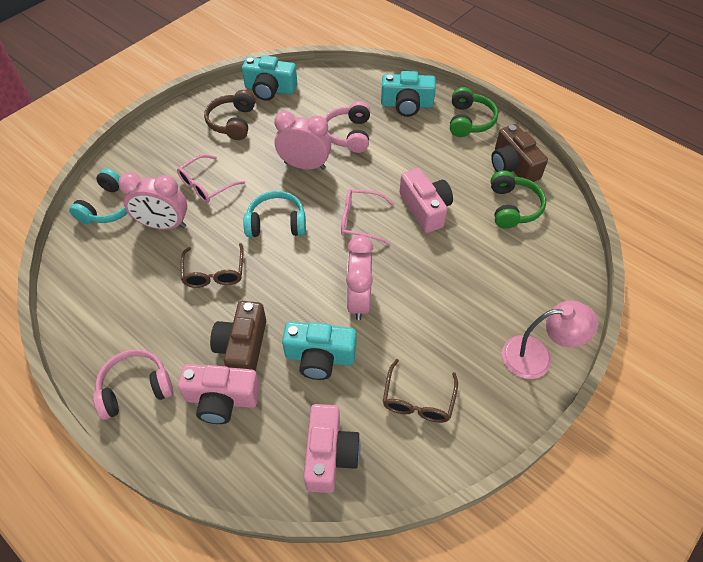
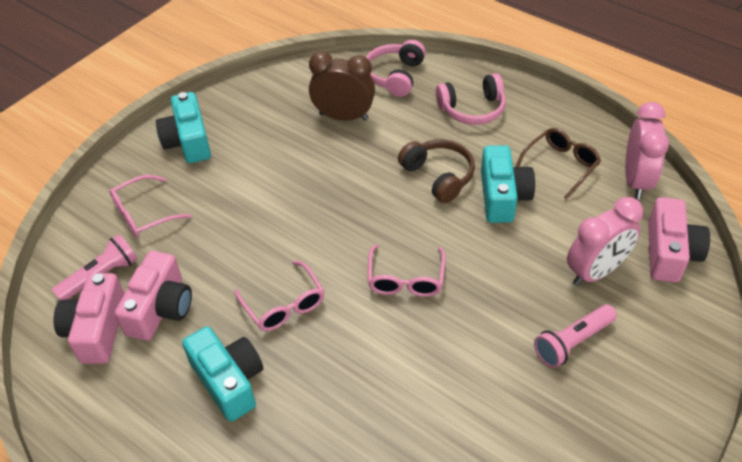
brown camera: [210,301,266,371] [491,124,548,182] = 2 -> none = 0
brown clock: none = 0 -> [309,51,375,121] = 1
brown glasses: [181,243,244,288] [383,359,458,423] = 2 -> [516,128,601,200] = 1
green headphones: [450,87,498,137] [491,171,546,229] = 2 -> none = 0
pink clock: [118,172,187,230] [274,111,331,170] [346,235,374,320] = 3 -> [567,197,643,286] [625,102,669,199] = 2
pink flashlight: none = 0 -> [52,234,137,300] [534,304,617,368] = 2
pink glasses: [177,154,245,203] [341,189,395,244] = 2 -> [109,175,191,238] [234,261,324,331] [368,244,446,297] = 3
pink lamp: [502,300,598,379] = 1 -> none = 0
turquoise headphones: [69,168,128,224] [243,191,306,237] = 2 -> none = 0

